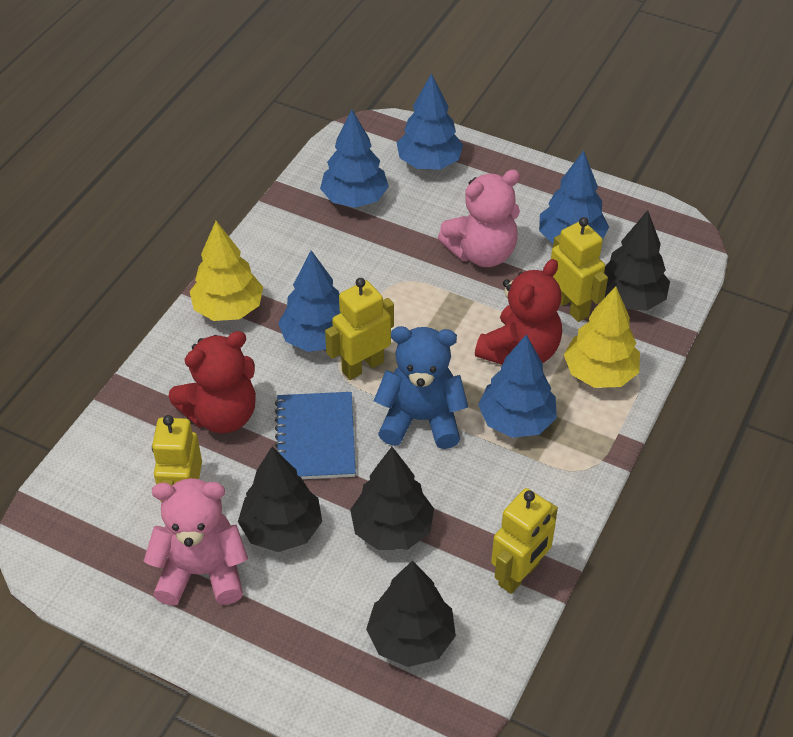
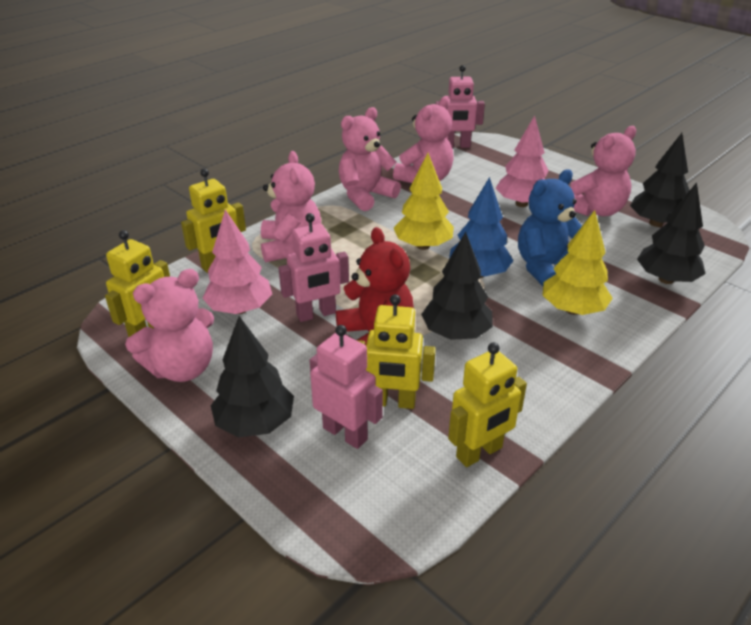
blue notebook: [275,392,356,479] = 1 -> none = 0
blue tree: [278,250,341,352] [320,110,389,208] [397,73,463,170] [478,334,557,438] [539,151,609,243] = 5 -> [449,177,514,278] = 1
pink robot: none = 0 -> [279,213,349,322] [310,325,383,449] [435,65,485,148] = 3
pink teddy bear: [144,478,248,606] [438,169,520,267] = 2 -> [125,269,214,382] [261,151,321,262] [339,107,401,211] [393,96,454,183] [571,126,636,216] = 5
pink tree: none = 0 -> [202,209,272,314] [496,115,549,207] = 2
red teddy bear: [168,331,256,433] [475,259,562,365] = 2 -> [336,227,414,345] = 1

